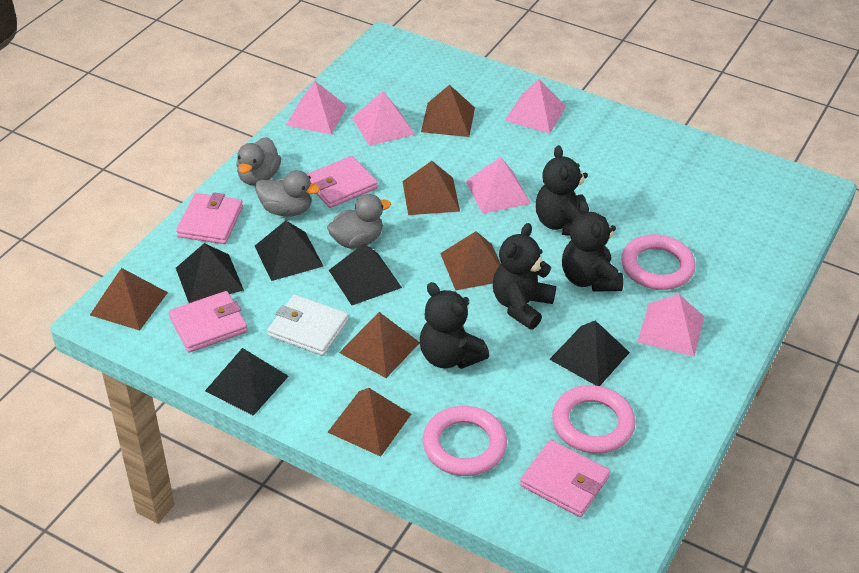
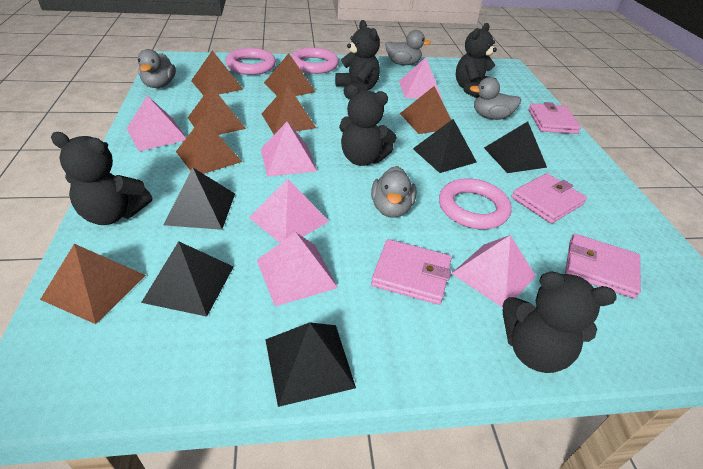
black teddy bear: [420,282,489,369] [493,223,556,329] [536,145,588,236] [562,201,623,292] = 4 -> [51,132,152,225] [335,20,380,99] [339,85,397,166] [456,23,497,98] [502,271,617,373] = 5
brown pyramid: [90,268,168,331] [328,388,411,457] [339,312,420,378] [403,161,460,215] [421,85,475,137] [440,231,501,290] = 6 -> [40,244,146,324] [176,117,242,174] [188,86,246,135] [191,50,244,96] [262,84,316,134] [264,53,315,96] [400,86,451,134] = 7
grey duck: [236,137,281,186] [255,170,320,217] [327,194,391,249] = 3 -> [137,49,176,88] [371,166,417,218] [385,30,431,65] [470,77,521,120] = 4
pink pyramid: [285,81,347,135] [352,91,415,146] [466,157,531,214] [505,79,566,133] [637,294,704,357] = 5 -> [127,96,186,151] [249,179,329,243] [257,232,338,306] [261,122,317,177] [399,57,442,99] [451,235,536,308] = 6
white wallet: [267,295,349,356] = 1 -> none = 0

